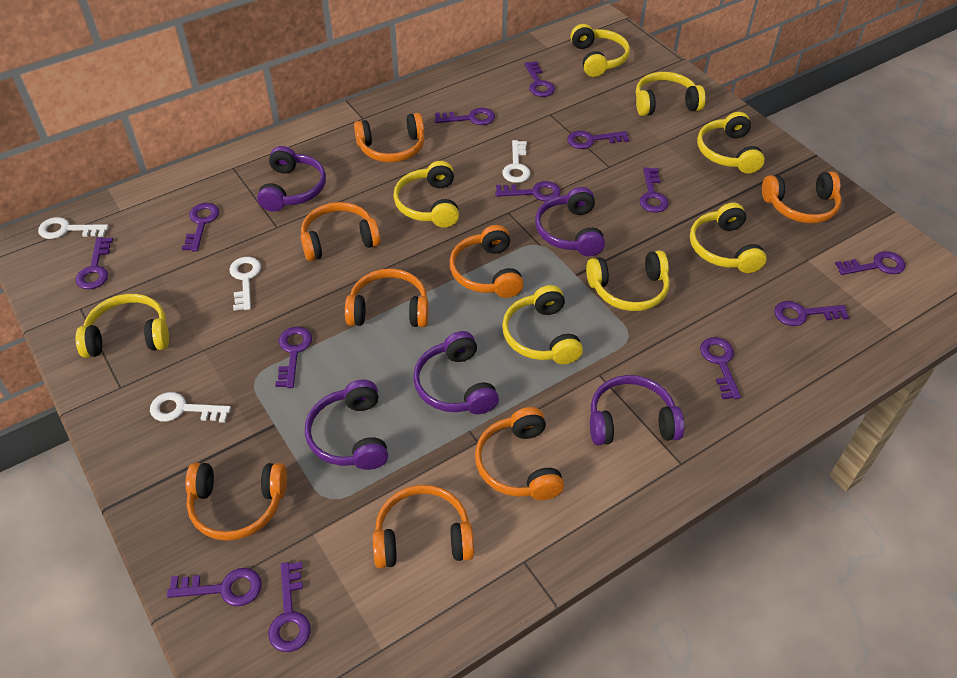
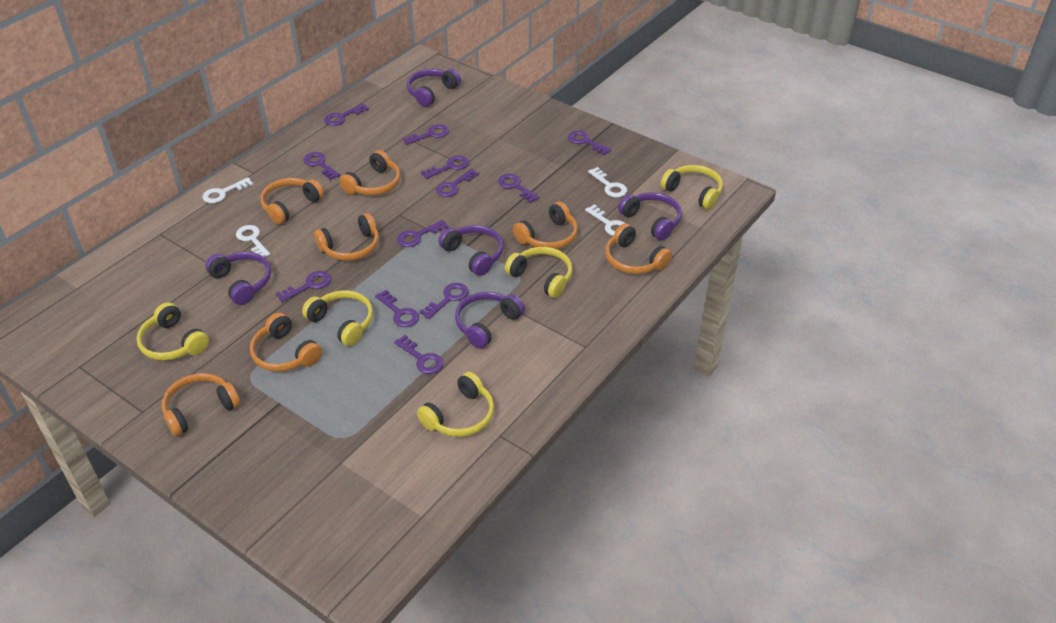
orange headphones: [185,463,287,541] [301,202,381,261] [345,268,429,327] [354,113,425,163] [373,485,474,568] [450,225,524,298] [475,407,564,500] [762,172,842,223] = 8 -> [162,373,240,437] [250,313,322,372] [260,178,324,224] [314,213,379,261] [339,150,401,195] [513,202,578,249] [605,223,672,274] = 7
purple key: [75,237,113,289] [167,568,262,606] [182,203,219,251] [268,562,311,652] [275,327,312,388] [435,108,495,125] [495,181,561,201] [524,61,555,97] [567,131,629,149] [639,167,669,213] [700,337,741,399] [774,301,849,326] [835,251,905,275] = 13 -> [276,271,331,302] [303,152,340,180] [324,104,369,126] [375,290,419,327] [394,335,444,374] [397,220,449,247] [402,124,449,145] [419,283,469,319] [421,156,469,179] [436,169,479,197] [498,174,539,203] [568,131,611,155] = 12
yellow headphones: [75,294,169,358] [393,161,459,228] [502,285,583,364] [571,24,630,77] [586,250,670,311] [636,72,706,116] [690,203,767,273] [697,112,765,174] = 8 -> [136,302,209,360] [302,290,373,346] [417,372,494,437] [505,247,572,298] [661,165,723,209] = 5

